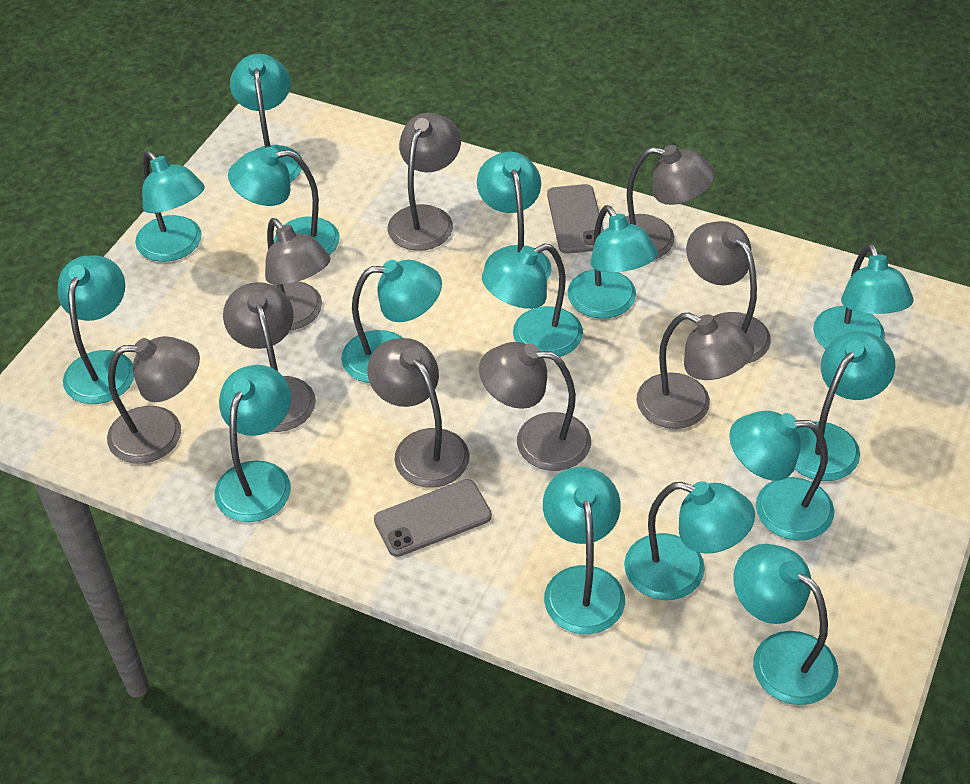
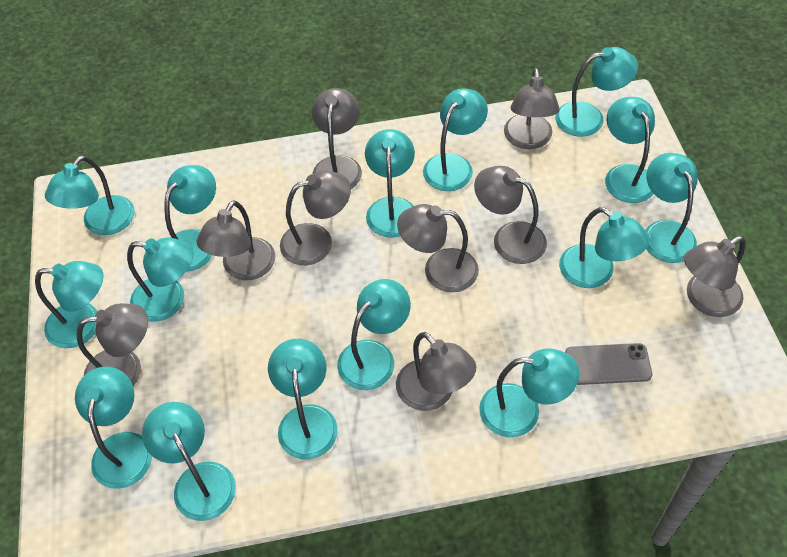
grey phone: [374,479,492,557] [547,184,604,254] = 2 -> [565,343,652,385] = 1

